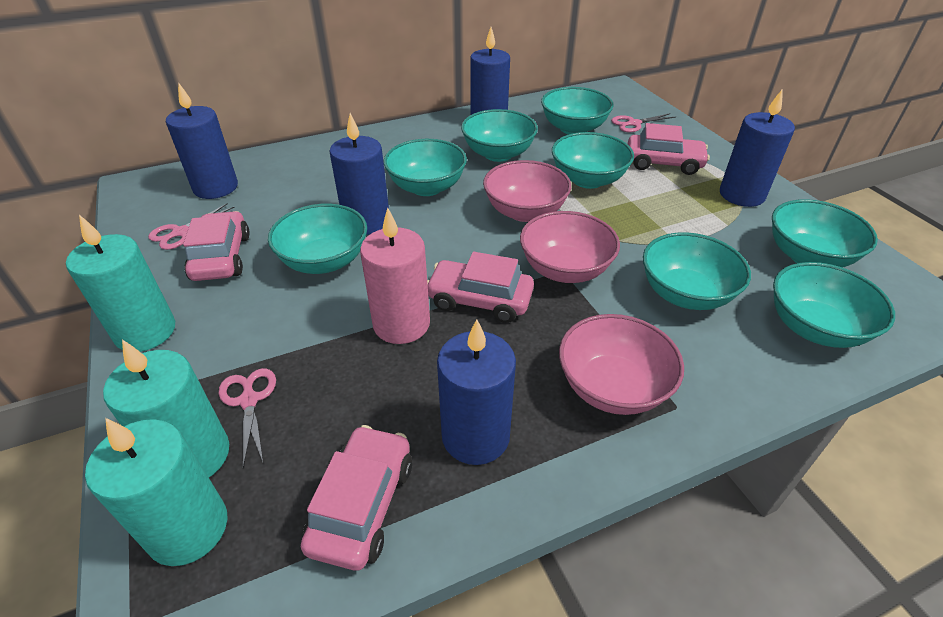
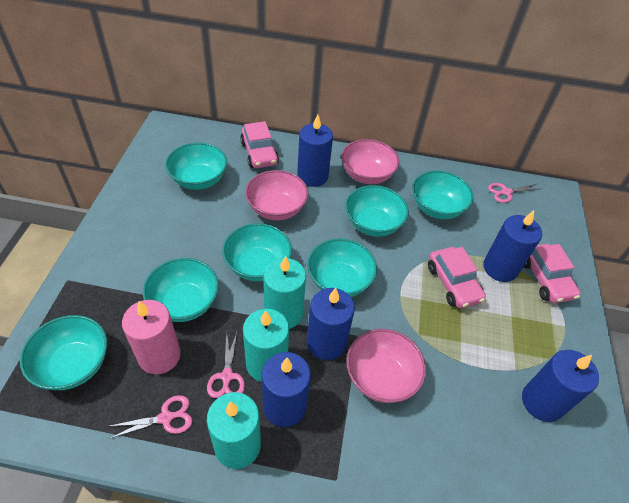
pink car: [183,211,250,281] [301,425,412,571] [427,252,534,323] [628,123,710,175] = 4 -> [240,121,279,168] [428,247,486,308] [524,244,581,303] = 3
turquoise bowl: [268,204,367,274] [384,139,467,196] [461,109,538,162] [541,87,614,134] [552,132,634,189] [643,232,751,310] [772,199,878,268] [773,262,895,348] = 8 -> [20,315,107,390] [143,258,219,322] [165,142,227,190] [222,223,292,281] [307,238,377,297] [345,185,409,237] [412,171,473,219] = 7

